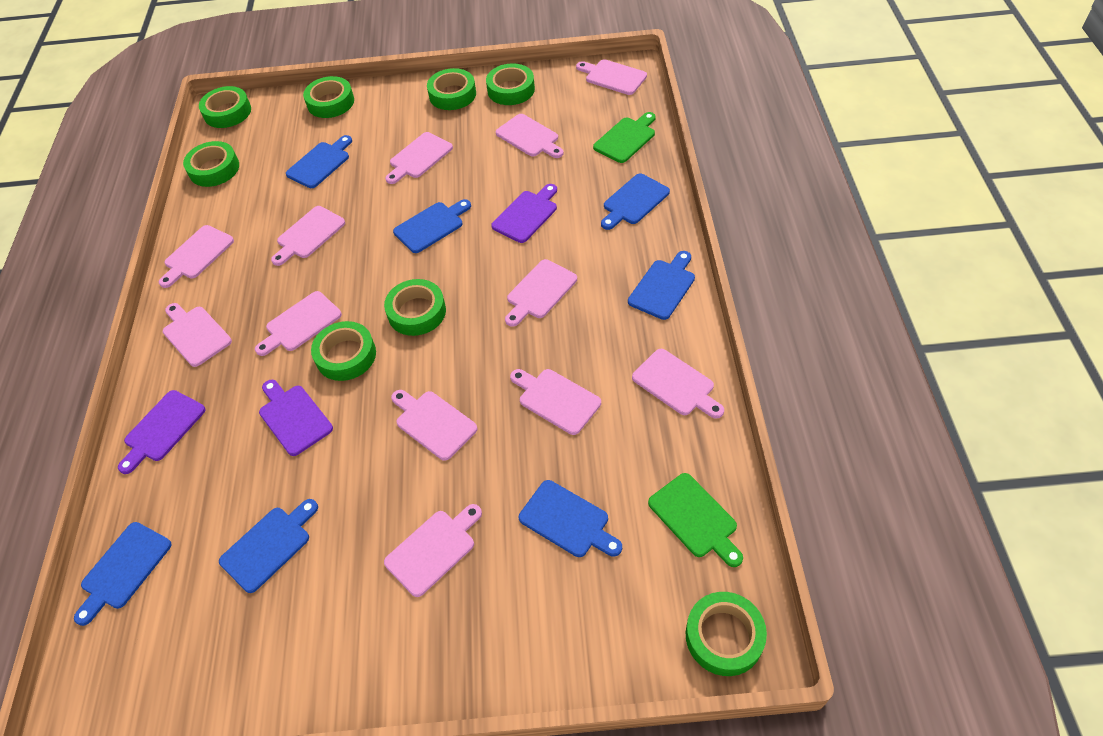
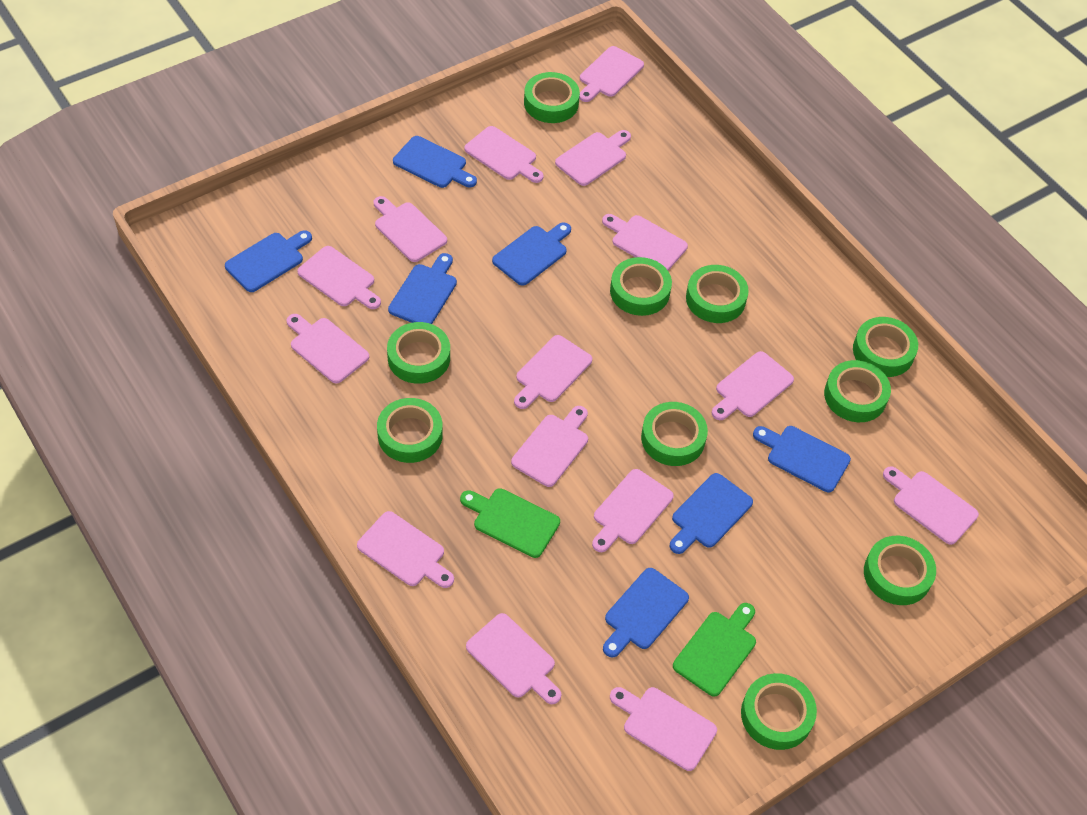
green tape: [183,141,239,187] [199,86,251,128] [303,76,354,118] [311,321,376,381] [384,279,446,336] [427,68,476,110] [486,63,535,105] [686,592,767,676] = 8 -> [377,398,443,463] [387,322,450,384] [524,72,580,123] [610,257,672,316] [641,402,708,466] [686,265,749,323] [741,673,817,750] [824,360,891,422] [853,317,918,377] [864,536,936,605] = 10
pink cutting board: [159,225,234,288] [163,303,232,367] [255,291,342,356] [271,206,345,266] [384,504,482,597] [385,132,453,184] [391,390,478,461] [496,114,564,158] [505,259,577,327] [510,369,601,435] [576,59,647,95] [632,349,724,419] = 12 -> [286,314,369,384] [297,246,381,309] [357,511,454,588] [373,196,447,262] [464,126,544,183] [466,613,561,704] [511,406,588,487] [514,335,592,409] [555,130,631,186] [579,46,644,102] [592,469,674,552] [602,214,688,271] [610,687,717,771] [712,351,794,420] [883,466,979,545] = 15
purple cutting board: [118,390,205,474] [259,380,333,456] [491,184,557,243] = 3 -> none = 0

